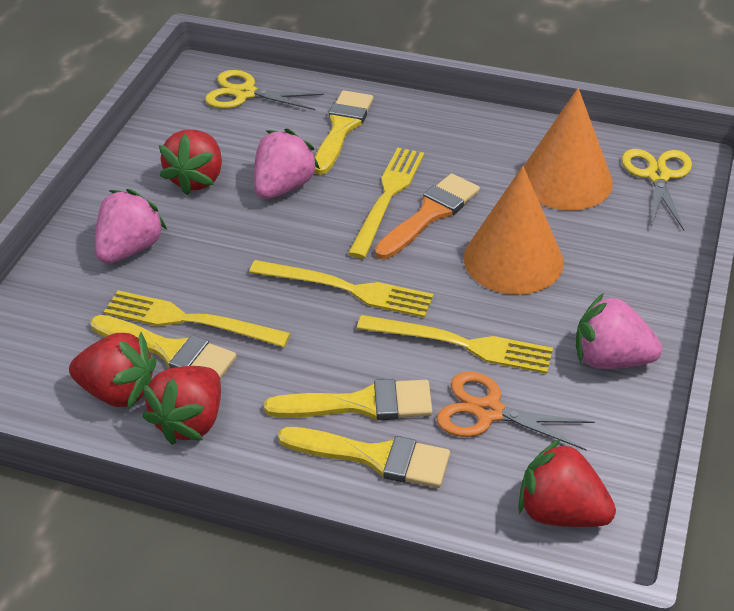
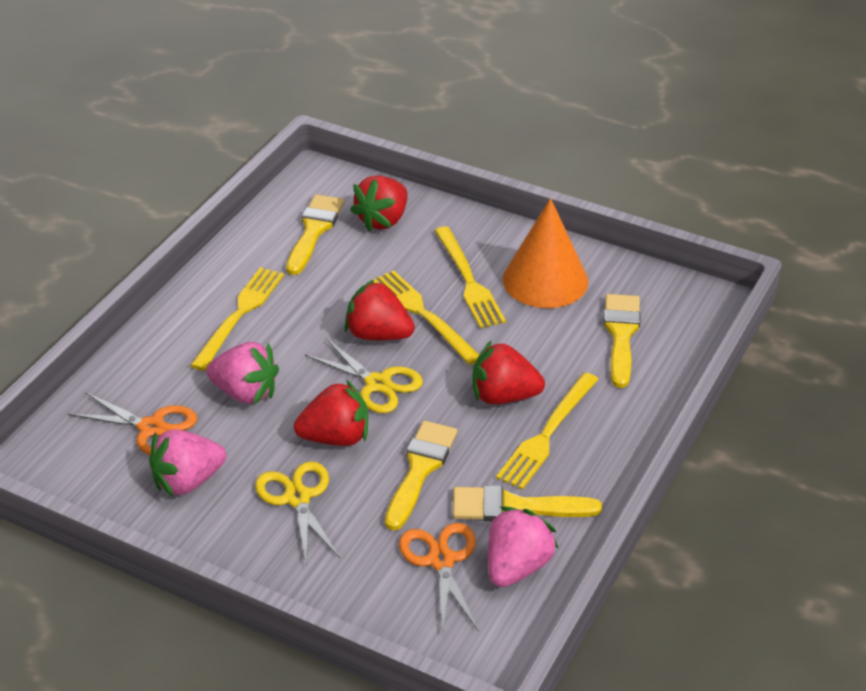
orange brush: [375,173,480,259] = 1 -> none = 0
orange cone: [464,166,564,295] [524,88,613,210] = 2 -> [503,198,588,308] = 1
orange scissors: [436,372,595,451] = 1 -> [68,392,197,455] [399,523,479,635] = 2

